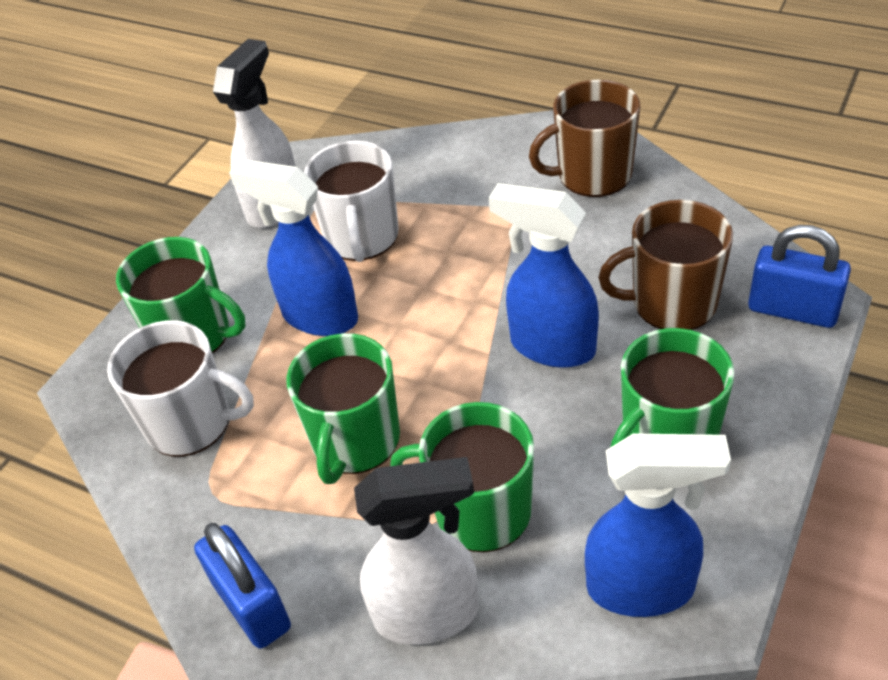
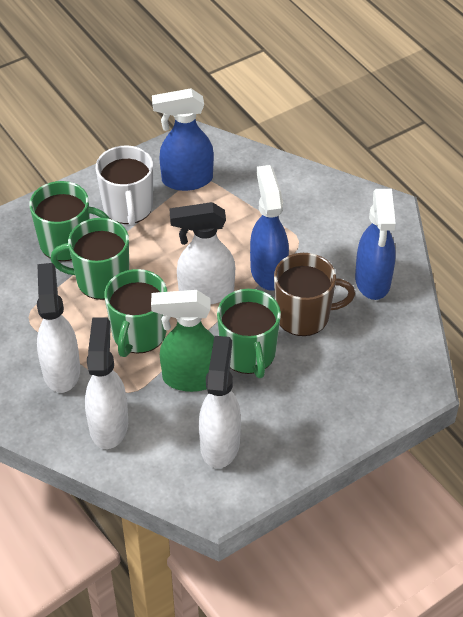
blue padlock: [194,523,291,649] [748,225,851,328] = 2 -> none = 0
brown mug: [529,80,640,197] [598,200,733,330] = 2 -> [274,253,355,336] = 1
green spray bottle: none = 0 -> [151,290,214,392] = 1
white mug: [107,320,254,457] [304,141,398,262] = 2 -> [96,145,153,226] = 1
white spray bottle: [213,39,296,228] [354,457,479,645] = 2 -> [37,263,80,393] [85,317,128,449] [170,202,235,305] [199,336,241,468] = 4

